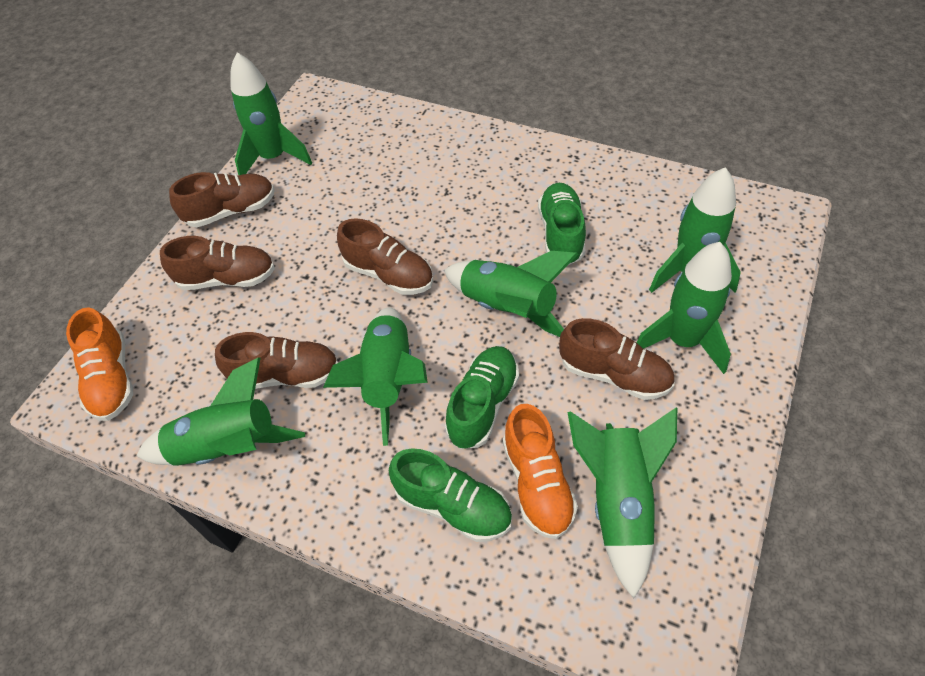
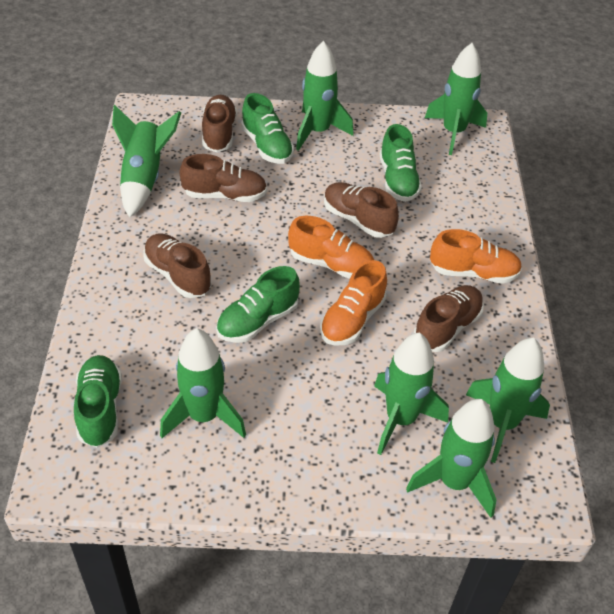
green shoe: [389,448,512,542] [445,346,519,449] [538,183,586,265] = 3 -> [74,355,122,448] [216,266,300,343] [241,93,294,164] [380,124,422,202] = 4
orange shoe: [66,307,133,421] [503,404,578,539] = 2 -> [288,216,374,279] [320,260,387,346] [430,229,522,284] = 3

